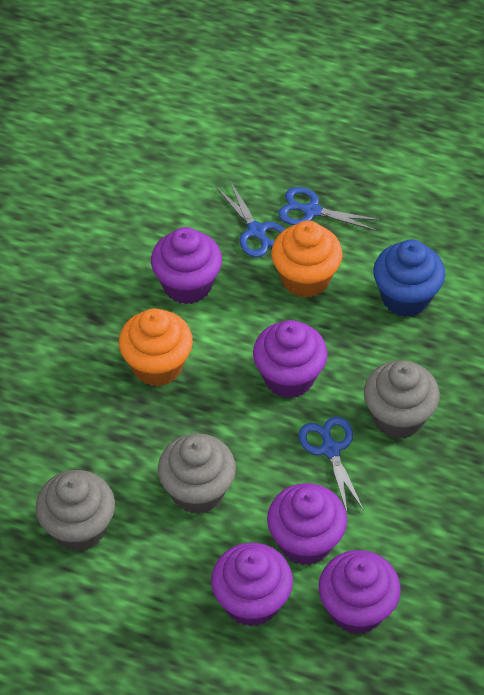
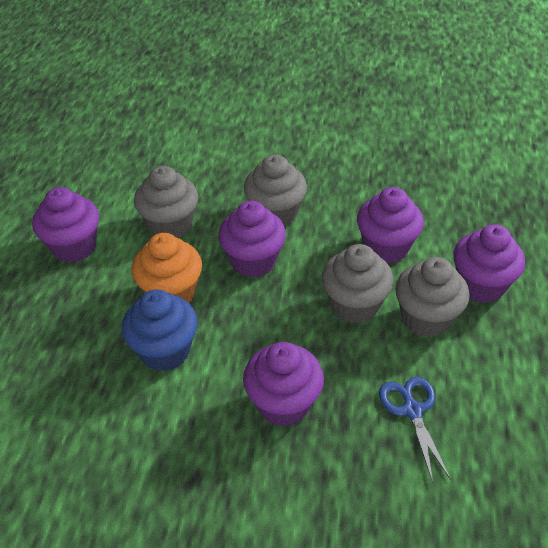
blue scissors: [217,181,285,257] [278,187,380,231] [299,416,364,512] = 3 -> [379,377,451,482] = 1
grey cupcake: [35,470,115,552] [158,433,236,514] [364,361,440,439] = 3 -> [134,166,198,238] [244,154,307,226] [322,244,394,324] [395,257,469,337] = 4
orange cupcake: [119,308,193,386] [271,221,343,298] = 2 -> [132,233,202,303] = 1

